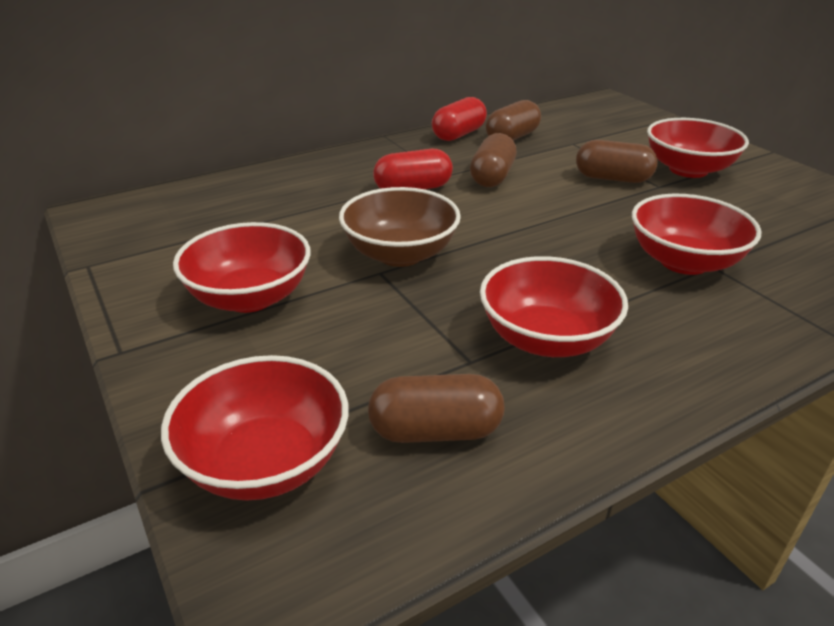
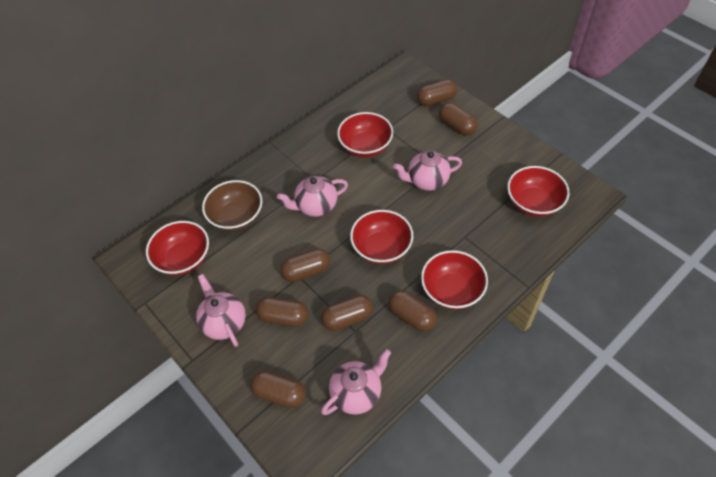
brown capsule: [368,374,504,443] [470,133,517,187] [486,100,541,141] [576,140,658,183] = 4 -> [250,371,306,408] [256,297,309,327] [280,248,330,282] [321,295,373,331] [388,290,437,332] [417,79,457,107] [439,103,478,136] = 7
pink teapot: none = 0 -> [196,274,246,347] [277,176,348,217] [321,349,391,415] [393,150,462,191] = 4
red capsule: [373,149,453,189] [432,97,487,141] = 2 -> none = 0

